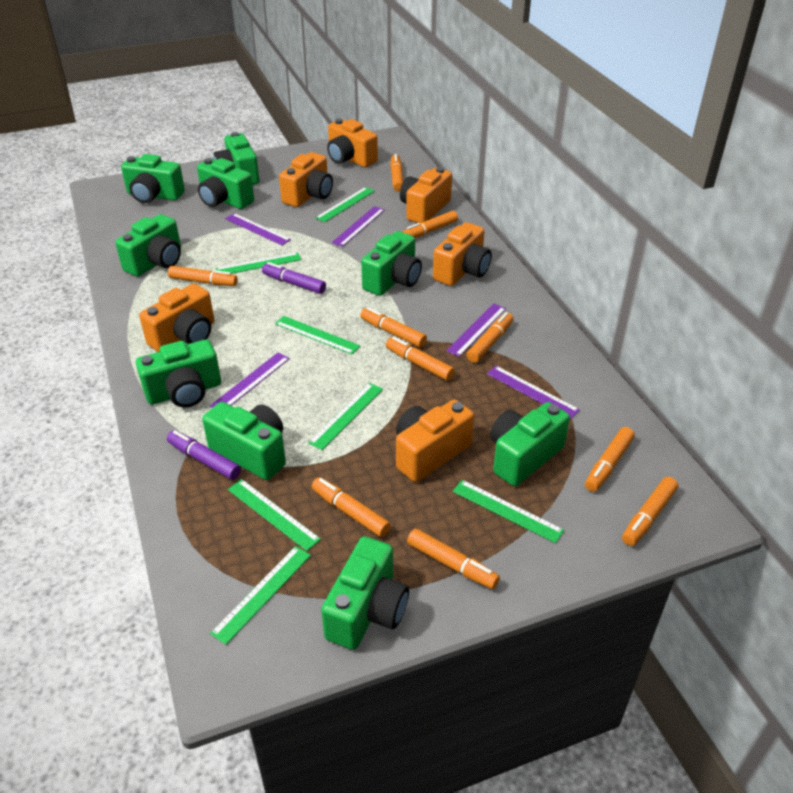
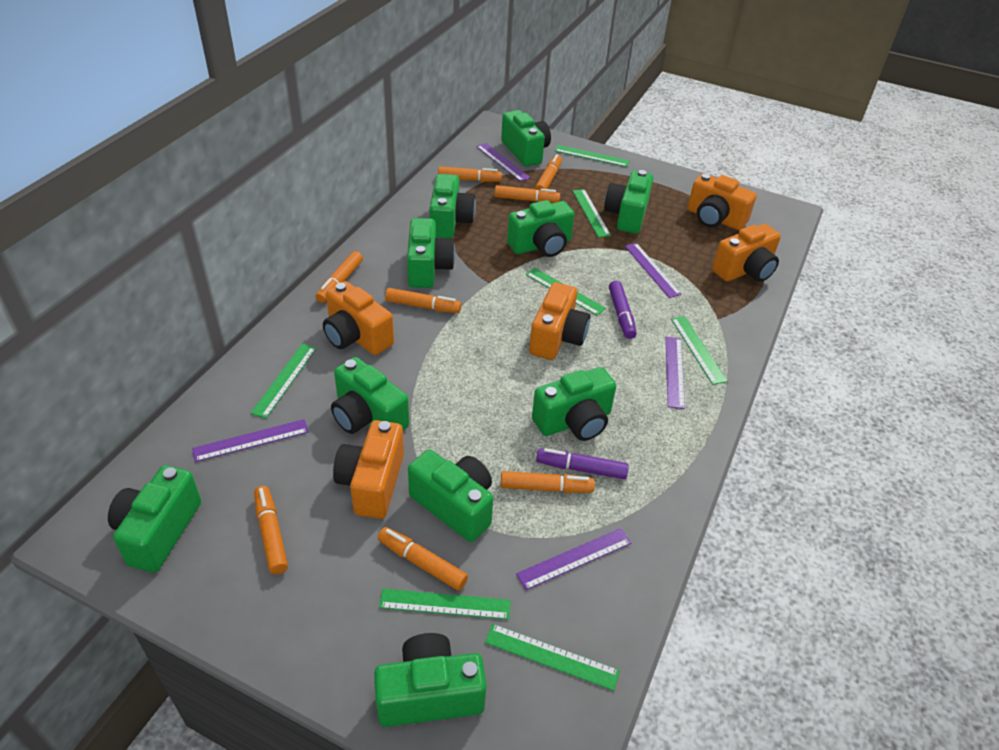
green camera: [115,214,181,277] [121,154,185,203] [136,339,221,408] [197,158,254,209] [202,402,286,480] [214,132,259,185] [321,536,409,650] [361,231,422,296] [490,402,570,486] = 9 -> [108,465,201,573] [331,357,409,434] [374,633,487,727] [407,218,455,288] [408,450,493,542] [429,174,476,238] [501,110,551,167] [507,200,575,257] [532,367,616,441] [604,170,653,234] = 10
orange camera: [139,283,214,352] [279,152,333,207] [327,118,378,167] [396,400,474,482] [400,167,452,224] [433,222,492,286] = 6 -> [323,281,394,355] [333,420,404,519] [529,282,590,360] [687,173,757,230] [712,224,781,282] = 5
orange marker: [168,266,238,286] [312,477,391,537] [360,307,427,347] [386,337,455,381] [390,154,403,192] [402,211,458,238] [407,528,500,589] [467,312,513,363] [585,427,635,492] [622,477,678,546] = 10 -> [254,486,288,574] [315,251,363,303] [378,527,468,591] [385,288,462,313] [438,167,502,182] [495,185,560,203] [501,471,595,493] [535,154,562,190] = 8

